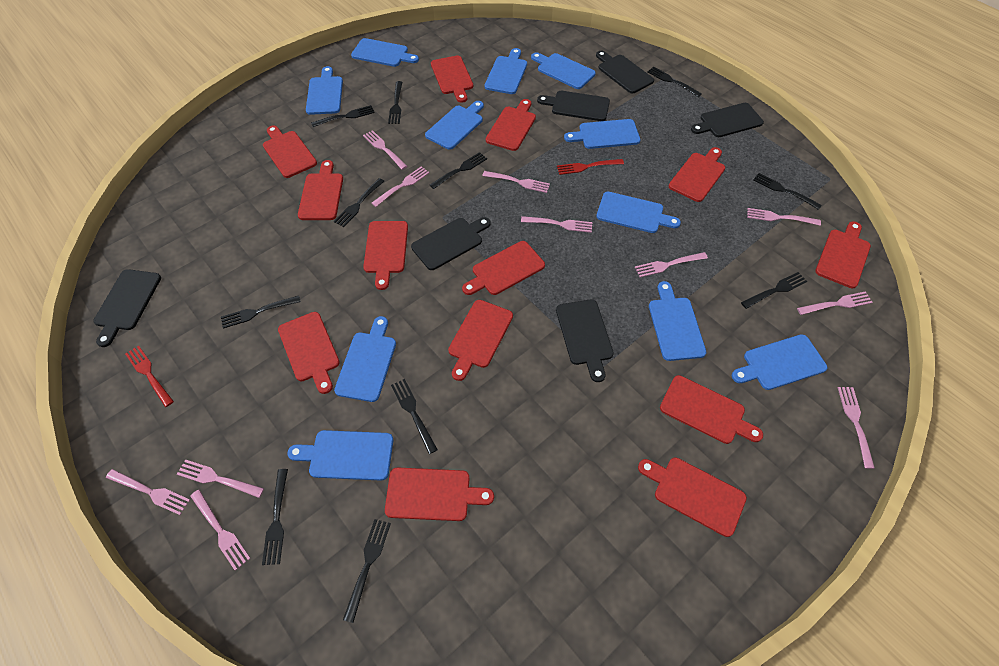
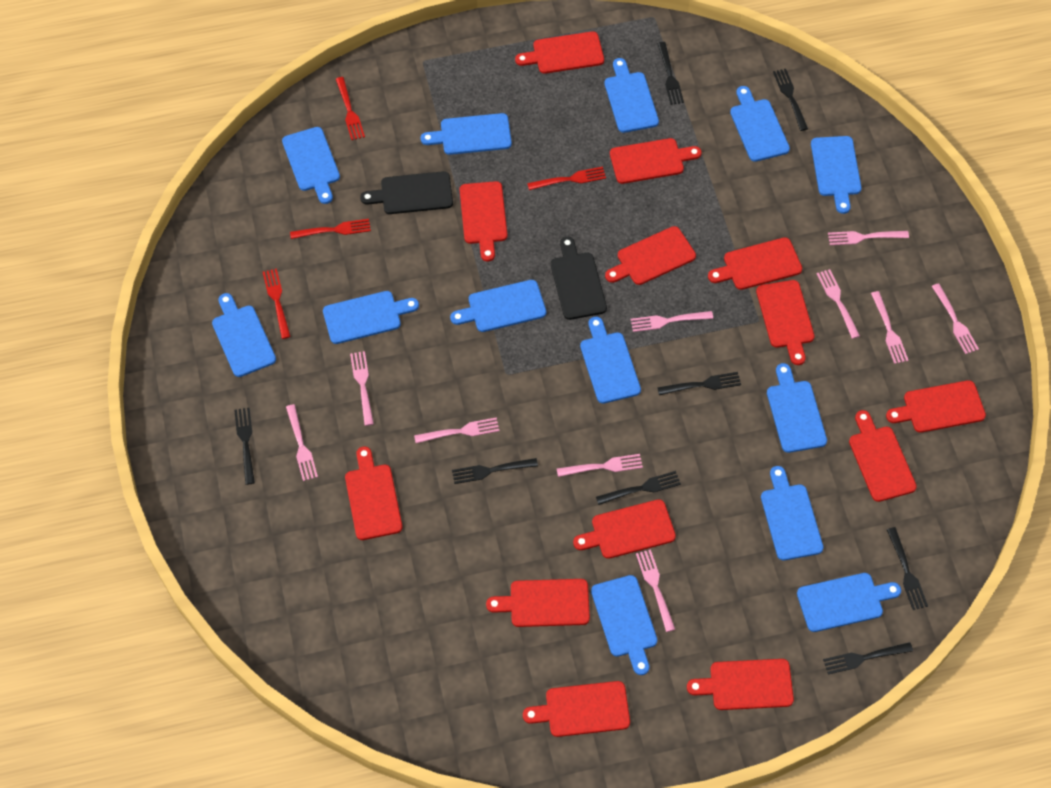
black cutting board: [93,269,161,347] [411,217,491,270] [537,91,610,121] [556,299,614,382] [596,51,654,93] [691,103,764,137] = 6 -> [360,171,453,214] [551,237,607,320] = 2
black fork: [221,296,301,328] [262,469,288,565] [311,105,375,127] [334,178,384,227] [343,519,391,623] [388,81,402,124] [391,379,438,454] [430,152,487,189] [647,67,702,97] [741,272,807,309] [753,173,822,210] = 11 -> [234,408,255,485] [452,458,538,484] [596,471,681,505] [657,42,684,105] [657,372,741,395] [773,69,808,131] [823,642,913,675] [887,527,928,610] = 8
blue cutting board: [288,430,393,481] [306,66,343,115] [334,316,396,402] [351,38,419,67] [425,101,484,150] [484,48,527,94] [531,52,596,89] [564,119,640,149] [596,192,681,233] [649,281,706,361] [732,334,827,390] = 11 -> [212,293,276,377] [282,127,340,204] [323,291,419,344] [421,113,512,155] [450,280,546,332] [580,317,641,404] [591,575,657,675] [604,58,659,133] [730,86,790,162] [761,466,823,560] [767,363,827,453] [797,573,901,632] [811,136,862,214] = 13
pink fork: [106,469,190,515] [177,459,264,498] [190,490,251,571] [363,130,407,170] [372,166,429,207] [482,171,550,193] [521,216,592,233] [635,252,708,277] [747,208,821,226] [797,291,873,315] [837,387,875,469] = 11 -> [286,404,318,481] [350,351,374,426] [414,417,500,443] [557,454,643,477] [631,311,713,332] [636,549,675,632] [817,269,860,339] [828,231,909,245] [871,291,909,364] [931,283,979,354] = 10
red fork: [125,345,174,407] [557,159,624,175] = 2 -> [263,269,291,339] [290,219,371,239] [336,77,365,140] [527,167,606,190] = 4

